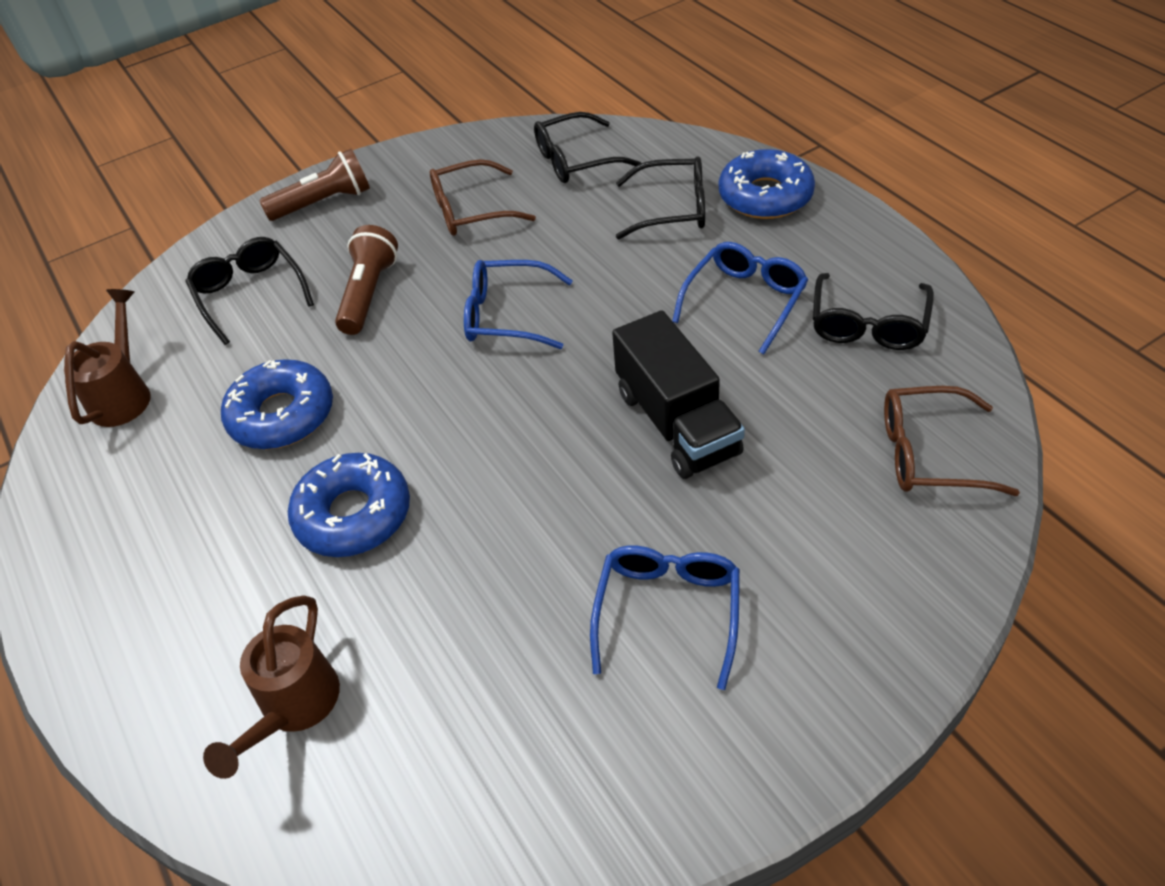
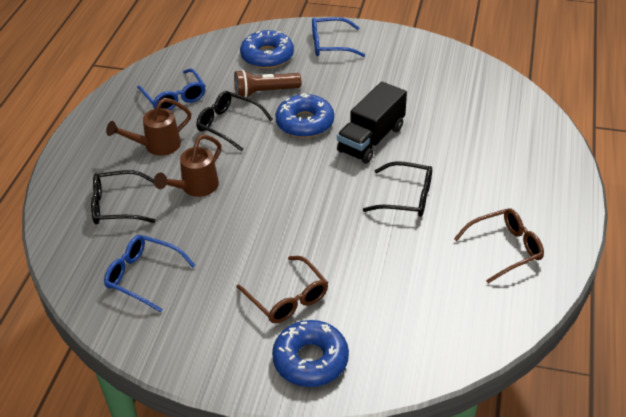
black glasses: [185,237,314,345] [534,112,641,183] [616,156,705,239] [813,273,934,350] = 4 -> [91,170,155,224] [196,91,273,151] [363,161,432,217] = 3
brown flashlight: [259,149,370,221] [335,225,398,335] = 2 -> [234,70,302,97] = 1

